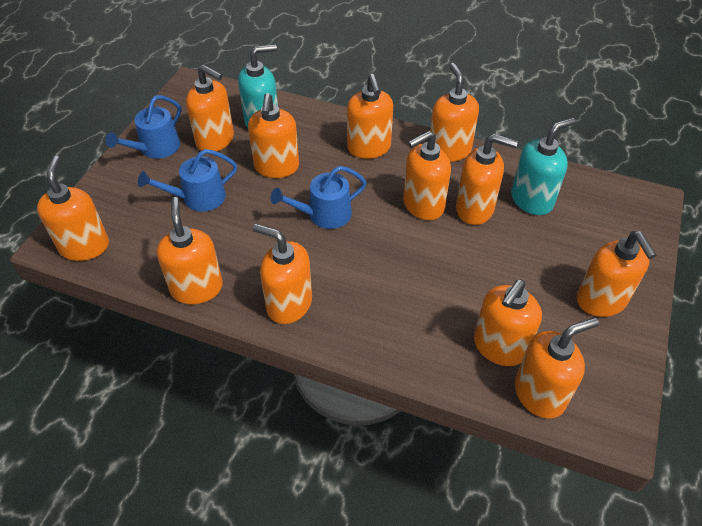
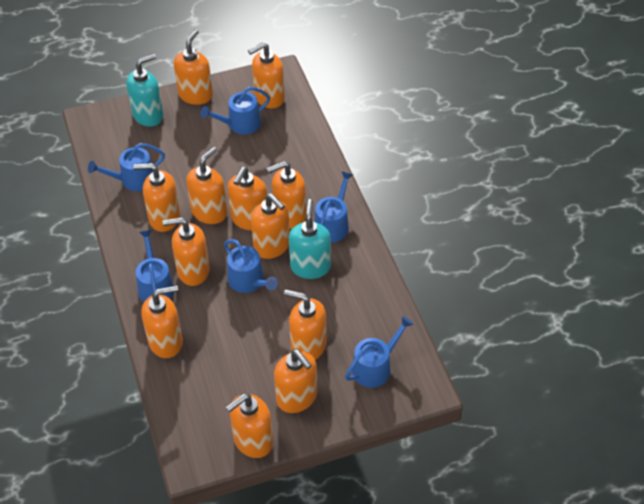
blue watering can: [106,95,181,159] [138,149,237,212] [270,166,367,229] = 3 -> [88,143,165,191] [136,230,174,302] [201,87,270,135] [224,239,278,293] [314,171,353,243] [345,316,414,388] = 6

